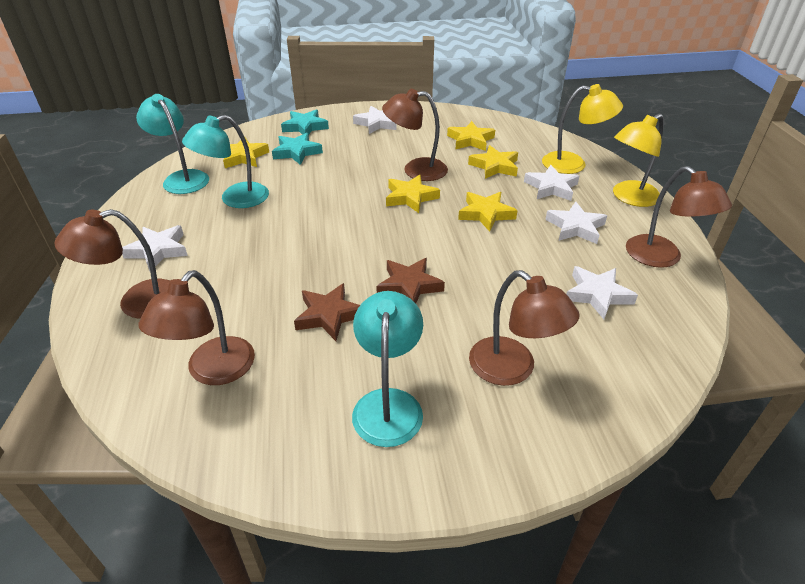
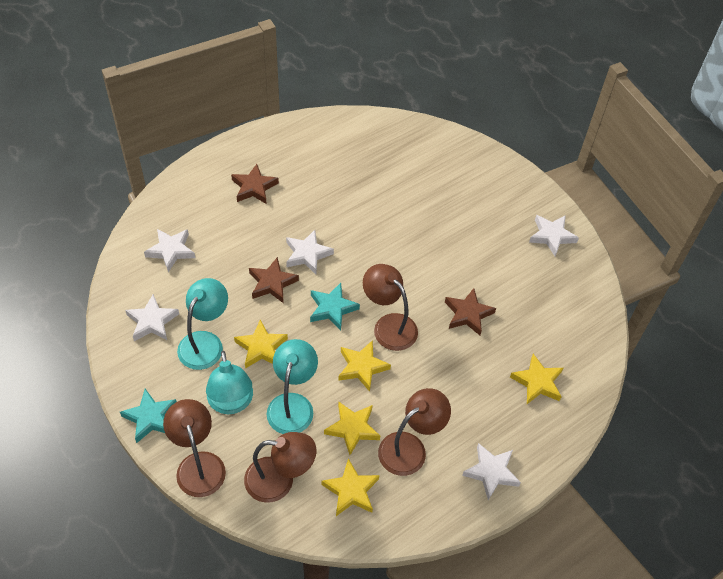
brown lamp: [54,209,170,319] [139,270,255,385] [382,89,448,181] [469,270,580,386] [626,166,732,268] = 5 -> [163,399,226,497] [244,432,316,503] [363,264,418,351] [378,388,451,476] = 4
brown star: [294,283,360,341] [376,258,445,303] = 2 -> [231,164,279,204] [249,257,299,303] [445,288,496,335] = 3
yellow lamp: [542,84,623,174] [613,114,664,207] = 2 -> none = 0

